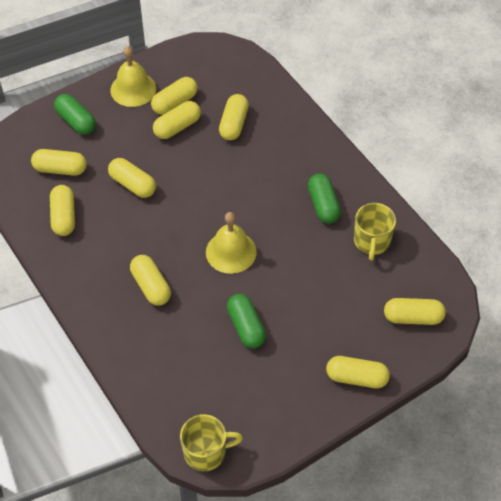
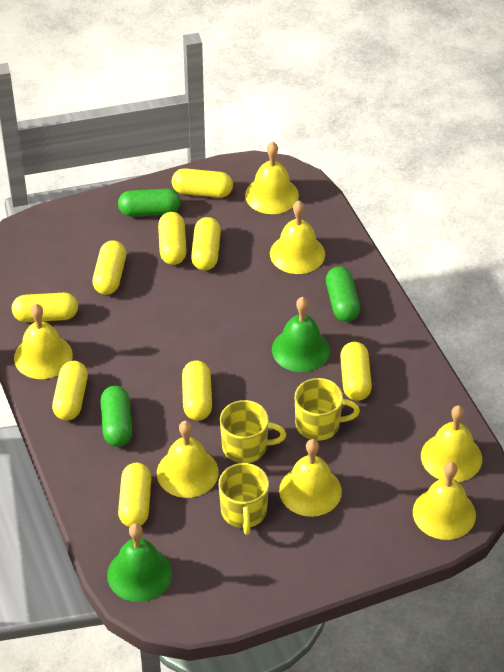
green bell: none = 0 -> [107,523,172,602] [272,297,330,372] = 2
yellow bell: [110,46,156,107] [206,212,257,274] = 2 -> [14,304,73,379] [157,421,219,498] [245,142,299,214] [270,201,325,274] [279,439,342,517] [413,462,476,540] [421,405,482,482] = 7
yellow mug: [180,414,243,471] [354,203,396,261] = 2 -> [219,463,269,535] [220,400,286,463] [295,378,360,441] = 3

